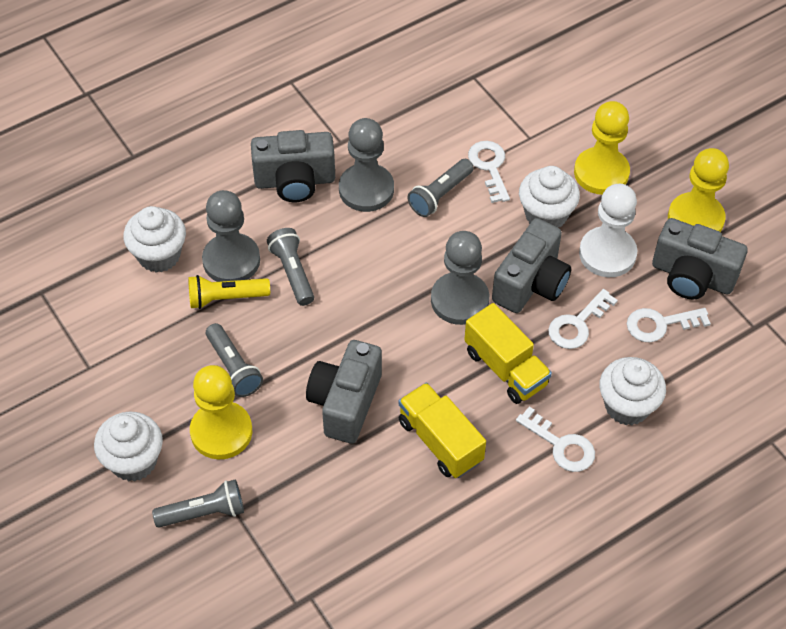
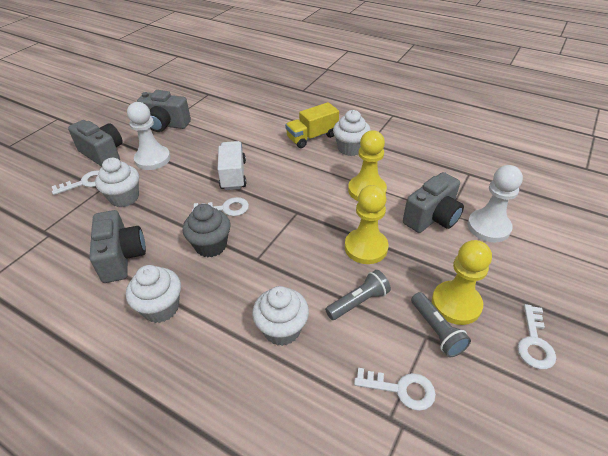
grey cupcake: none = 0 -> [183,204,230,257] = 1
grey flashlight: [152,479,244,528] [206,323,263,397] [267,228,314,306] [408,159,474,217] = 4 -> [325,270,391,320] [411,292,471,357] = 2
grey pawn: [202,190,260,282] [339,118,394,212] [431,231,489,325] = 3 -> none = 0
white pawn: [579,184,637,277] = 1 -> [127,102,171,170] [467,165,523,242] = 2
white truck: none = 0 -> [218,141,247,190] = 1
yellow flashlight: [188,275,270,309] = 1 -> none = 0
yellow truck: [398,383,486,478] [464,303,552,404] = 2 -> [285,102,339,148] = 1

